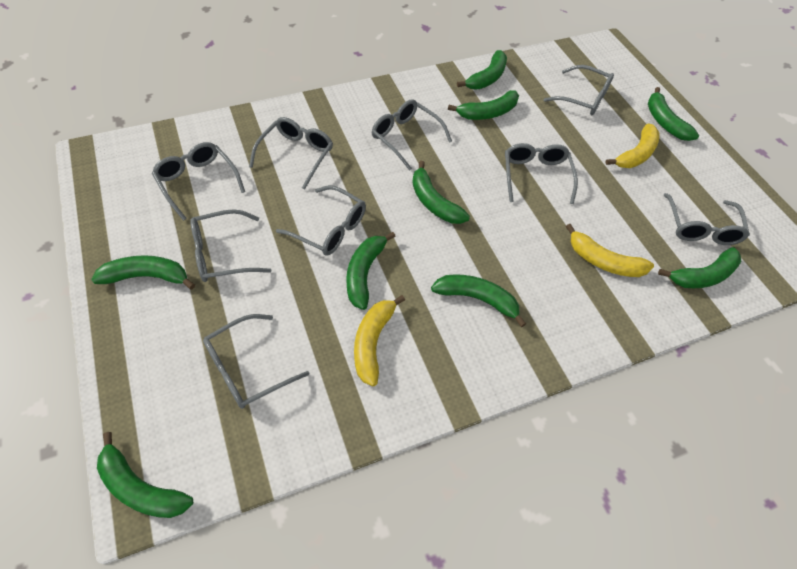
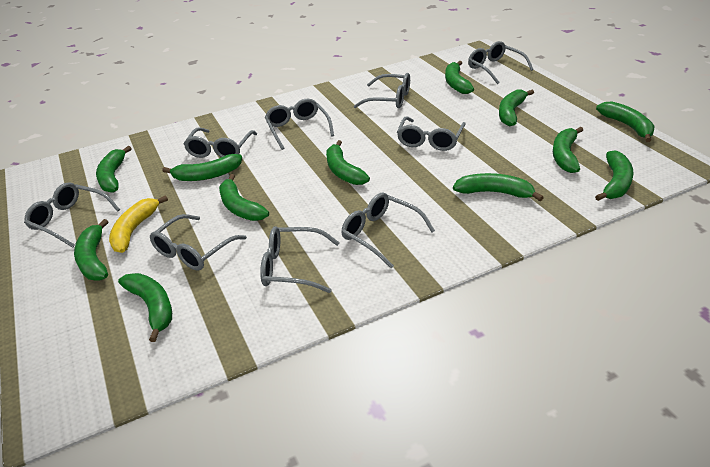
green banana: [91,255,195,290] [97,432,193,518] [346,232,396,310] [412,161,470,224] [431,274,526,327] [448,90,519,120] [457,50,507,89] [648,87,699,141] [658,247,741,288] = 9 -> [74,219,108,281] [96,146,132,193] [118,273,172,342] [162,154,242,181] [219,174,269,221] [326,140,370,185] [445,61,474,94] [453,173,544,201] [499,89,534,126] [553,127,583,173] [595,150,633,201] [596,101,654,142] = 12
yellow banana: [354,295,405,387] [566,224,654,277] [605,123,660,168] = 3 -> [109,195,168,253] = 1

